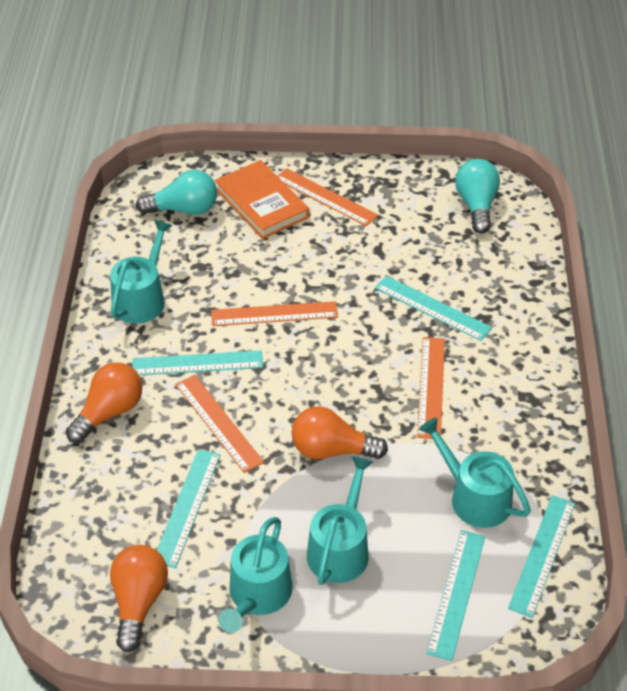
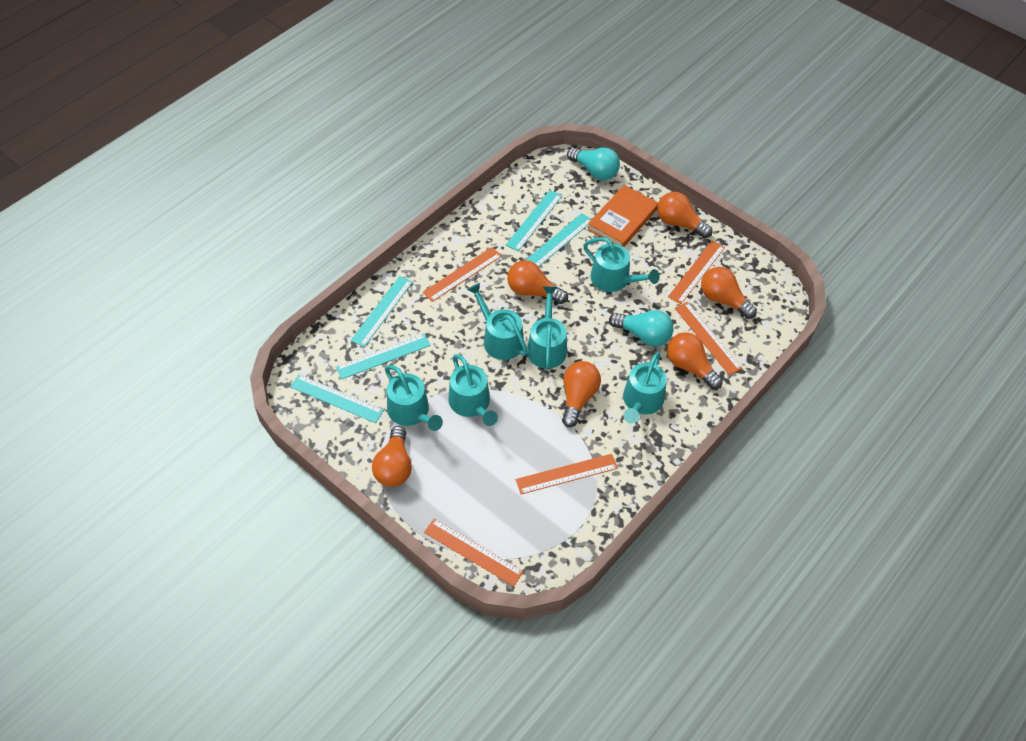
orange light bulb: [66,362,142,443] [110,545,168,652] [291,406,388,459] = 3 -> [372,426,412,487] [507,260,568,304] [562,361,601,427] [657,192,712,238] [667,332,723,390] [701,267,757,319] = 6
orange ruler: [175,375,264,473] [211,301,338,326] [278,168,378,226] [417,337,445,439] = 4 -> [422,247,502,302] [424,519,524,586] [516,454,618,494] [668,241,725,304] [675,302,742,375] = 5
turquoise watering can: [110,220,173,324] [218,517,293,633] [307,456,373,585] [419,417,531,528] = 4 -> [385,365,443,431] [448,354,498,426] [467,283,528,360] [527,286,567,370] [583,237,660,292] [623,352,667,424] = 6

